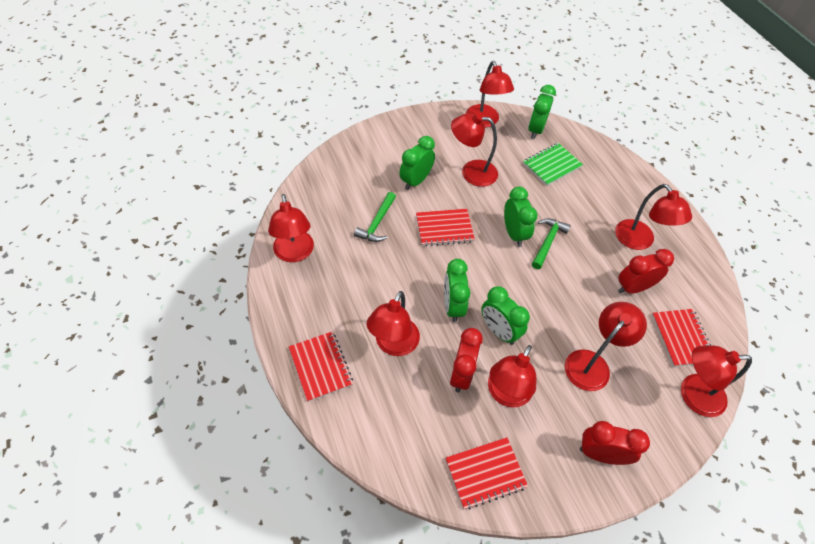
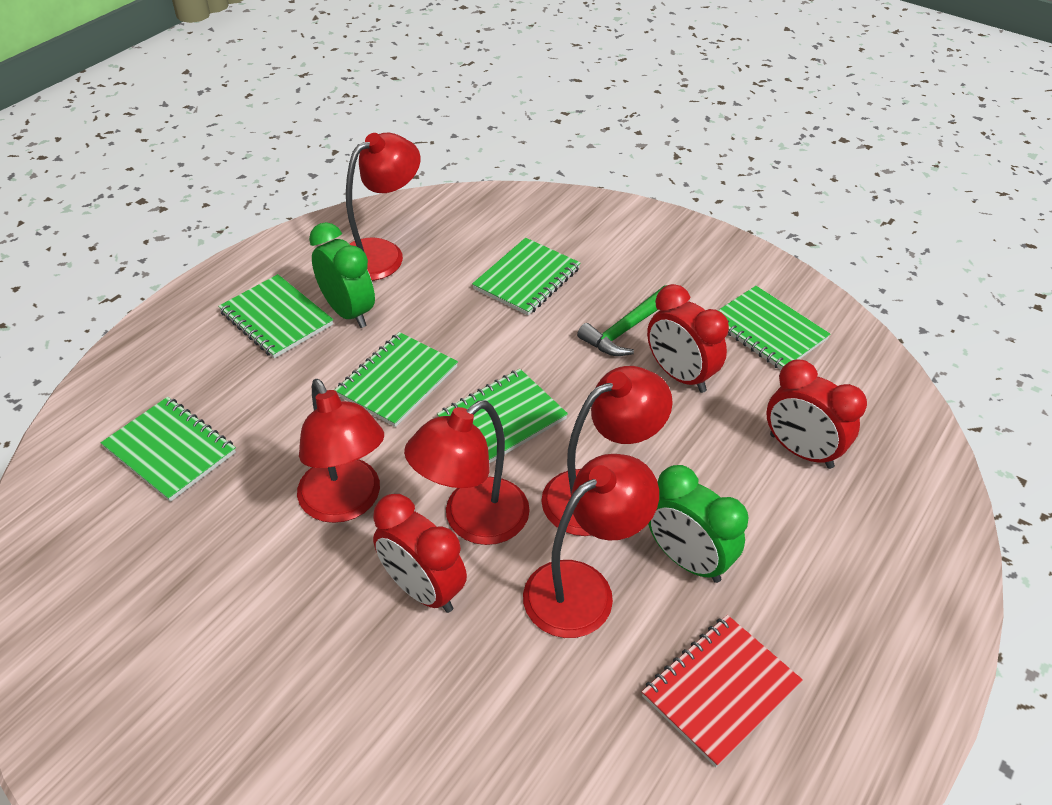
green clock: [399,136,435,190] [444,259,470,322] [481,286,530,345] [504,187,537,247] [528,85,556,139] = 5 -> [309,222,375,328] [648,465,749,583] = 2
green hammer: [354,192,396,242] [532,218,571,269] = 2 -> [577,285,667,356] = 1
green notebook: [523,143,583,186] = 1 -> [101,397,236,502] [218,274,333,359] [335,332,458,427] [437,369,568,464] [472,238,580,316] [717,286,830,370] = 6
red lamp: [268,194,314,262] [367,291,420,356] [451,113,498,187] [466,61,514,128] [488,345,536,408] [565,302,647,391] [615,184,692,250] [681,345,752,417] = 8 -> [297,379,384,523] [346,133,420,281] [404,400,530,545] [523,454,659,638] [541,366,673,536] = 5
red notebook: [289,331,353,402] [416,209,475,247] [446,437,528,509] [652,309,711,367] = 4 -> [642,615,803,767] = 1

